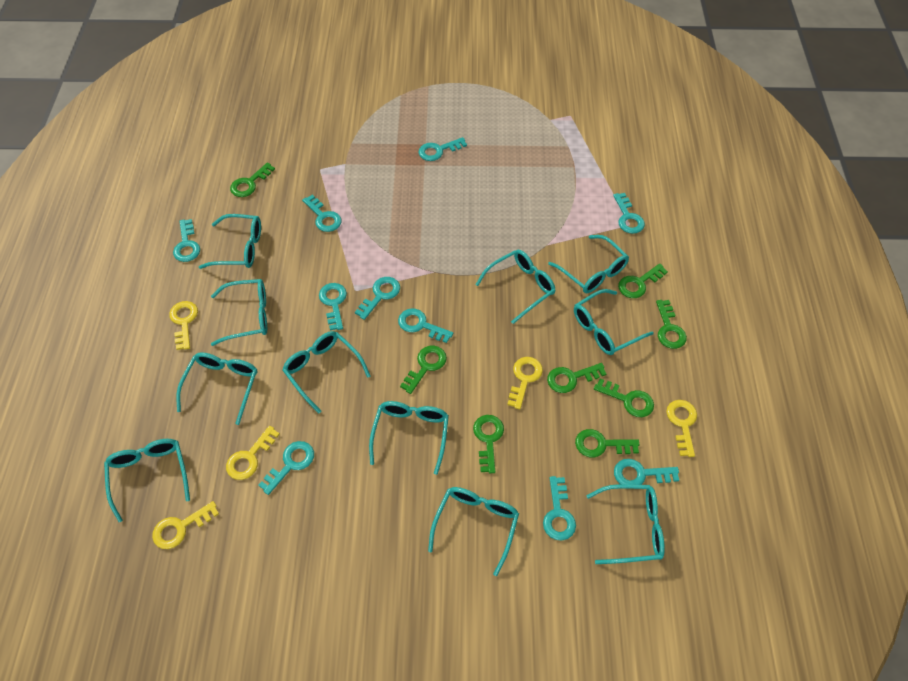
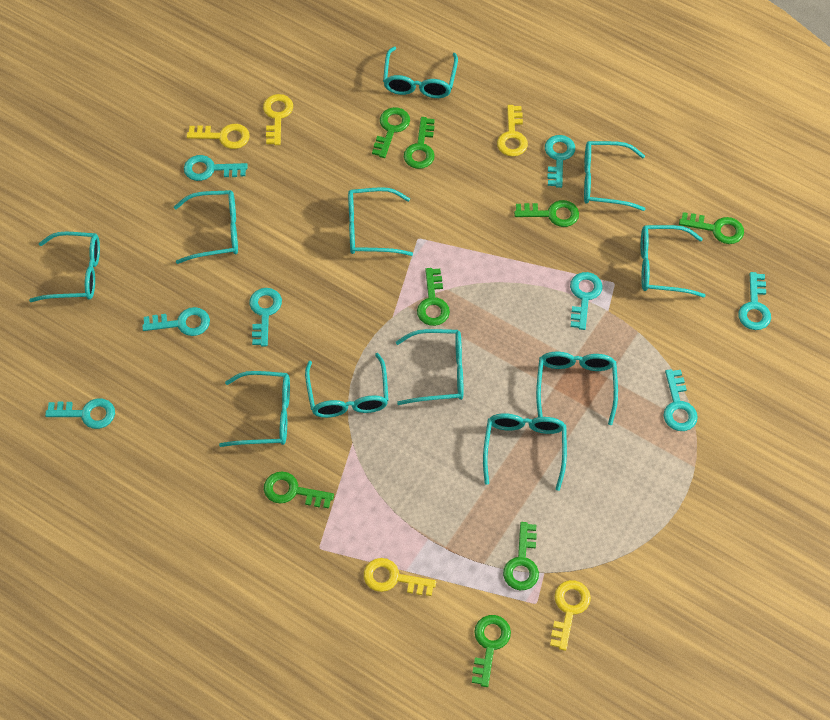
turquoise key: [173,219,200,262] [258,441,314,495] [302,195,342,232] [319,283,347,331] [355,277,400,320] [398,308,453,343] [419,137,467,161] [543,476,576,540] [613,193,645,234] [614,459,679,485] = 10 -> [45,398,115,429] [142,307,210,336] [184,155,248,181] [249,288,282,347] [545,135,575,188] [570,272,603,330] [663,369,698,431] [738,272,771,330] = 8

